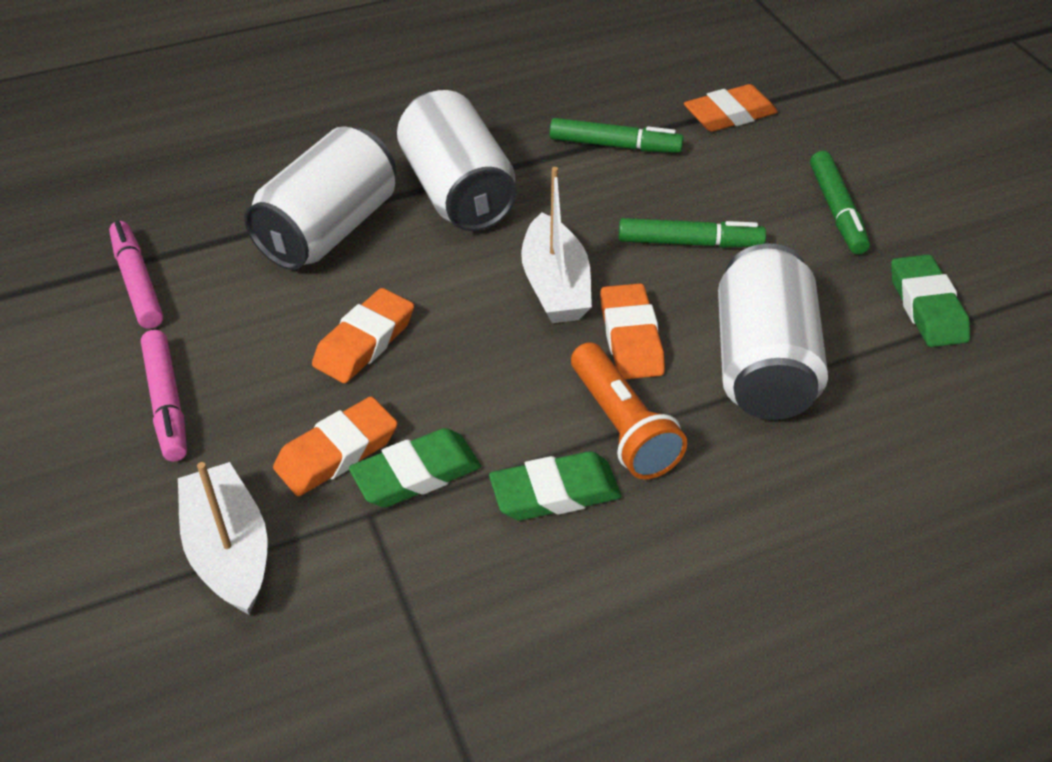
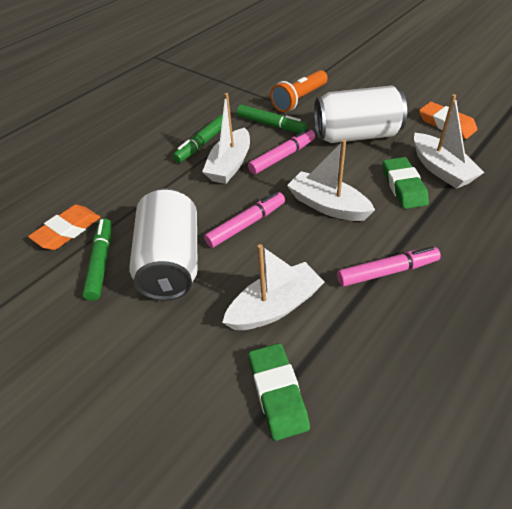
green eraser: [349,428,481,507] [489,451,621,521] [891,254,970,347] = 3 -> [248,343,310,441] [383,157,429,209] = 2
orange eraser: [273,396,398,496] [312,288,414,383] [600,283,665,379] [684,84,778,132] = 4 -> [28,205,101,250] [419,102,478,139] = 2
pink marker: [109,221,163,329] [141,330,187,462] = 2 -> [204,192,285,248] [248,129,315,174] [337,246,441,287] = 3
white boat: [178,462,268,615] [521,167,592,323] = 2 -> [202,93,250,184] [222,244,324,330] [287,139,375,221] [414,94,485,189] = 4
white can: [245,127,396,270] [397,90,517,231] [718,243,828,420] = 3 -> [129,188,198,301] [314,85,407,143] = 2

